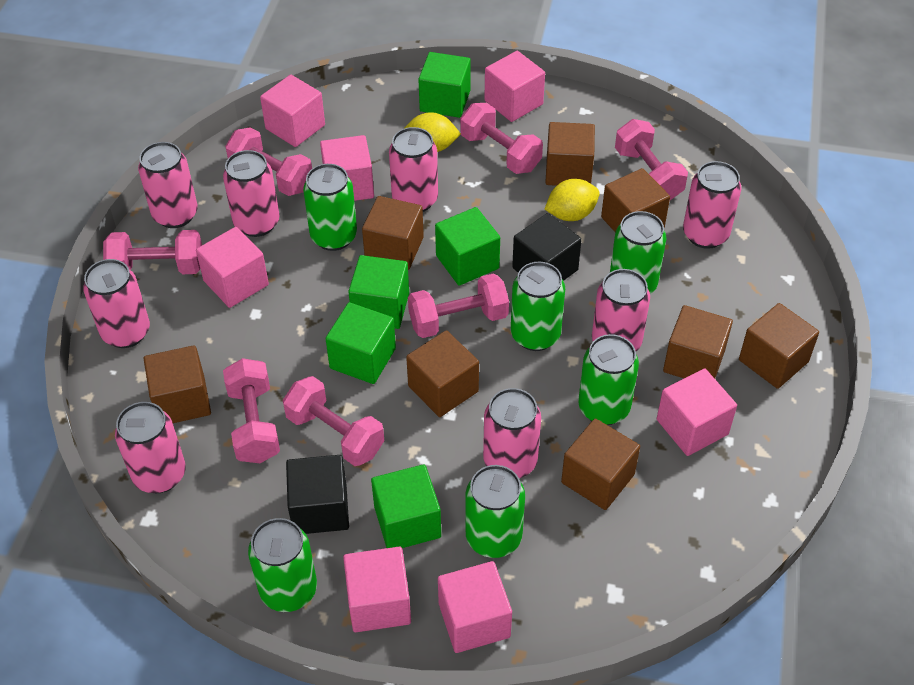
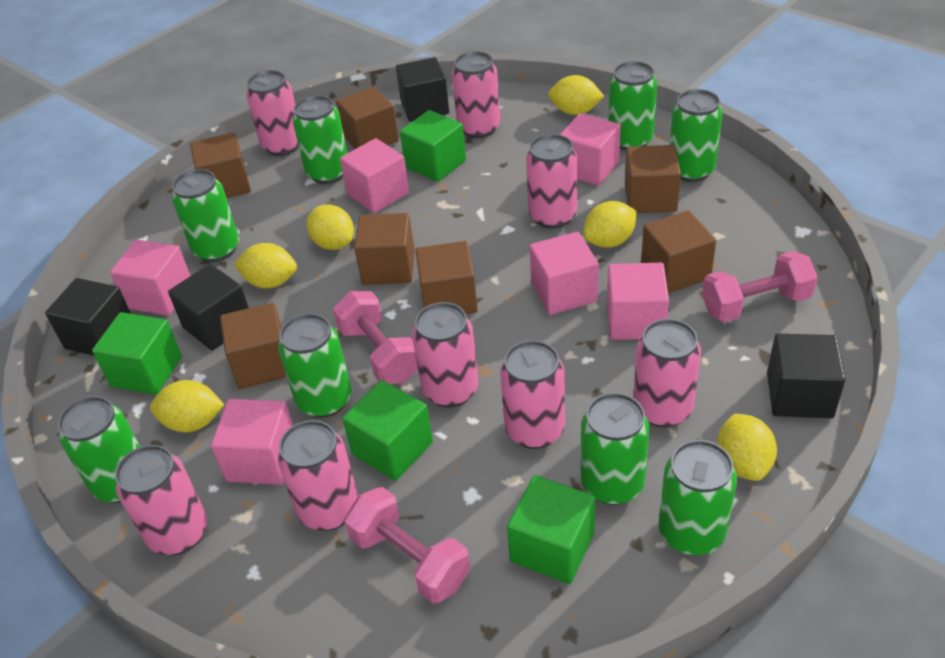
black cube: [286,455,349,534] [512,213,582,281] = 2 -> [45,278,131,356] [168,264,249,351] [396,57,449,122] [767,334,846,418] = 4
brown cube: [144,345,211,423] [362,196,424,270] [406,330,479,417] [545,122,595,186] [561,418,640,510] [601,168,670,232] [663,305,733,378] [739,303,819,389] = 8 -> [190,132,251,198] [220,303,286,389] [336,86,399,149] [354,213,415,285] [415,241,478,314] [625,145,681,213] [641,210,716,293] = 7
green can: [248,518,317,612] [303,164,357,251] [466,465,525,558] [511,262,565,351] [578,334,639,425] [610,211,667,294] = 6 -> [58,396,140,503] [172,169,239,262] [278,313,352,418] [293,95,347,184] [581,393,650,505] [608,61,657,150] [658,440,737,556] [670,89,723,182] = 8
green cube: [325,302,396,384] [348,255,409,329] [371,464,441,548] [418,52,471,118] [435,207,500,286] = 5 -> [92,312,182,395] [342,380,433,481] [400,110,466,182] [507,475,595,584] = 4
pink cube: [196,227,269,308] [260,75,325,147] [320,135,374,201] [343,547,411,632] [438,561,512,653] [484,51,545,122] [657,368,737,456] = 7 -> [110,240,190,315] [211,399,293,485] [340,138,409,213] [530,232,599,315] [560,113,621,186] [607,263,669,340] = 6
pink dumbbell: [103,230,202,274] [223,358,280,463] [225,127,312,196] [283,376,384,466] [408,273,509,338] [460,103,543,174] [615,119,688,200] = 7 -> [333,291,418,384] [344,487,470,604] [702,251,818,322] = 3
yellow lemon: [405,112,461,152] [545,179,600,221] = 2 -> [150,380,224,432] [234,243,297,288] [307,204,354,250] [548,75,604,115] [583,201,636,248] [717,414,777,481] = 6

